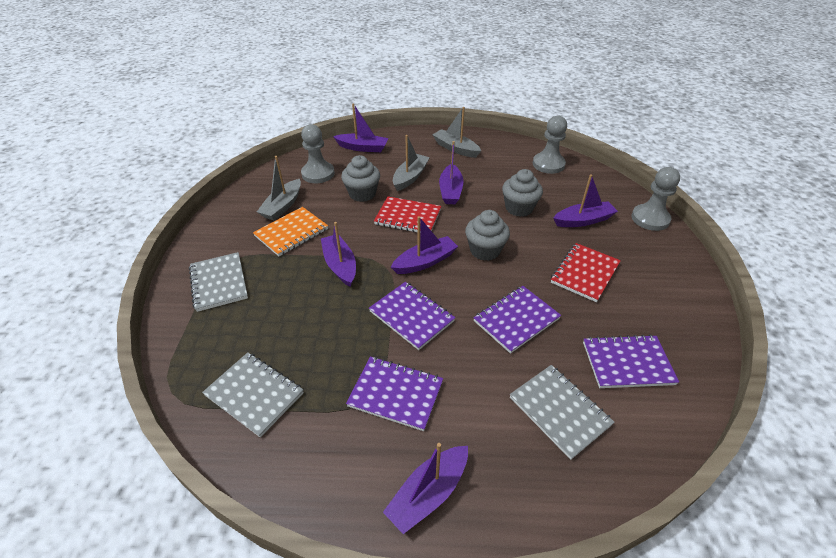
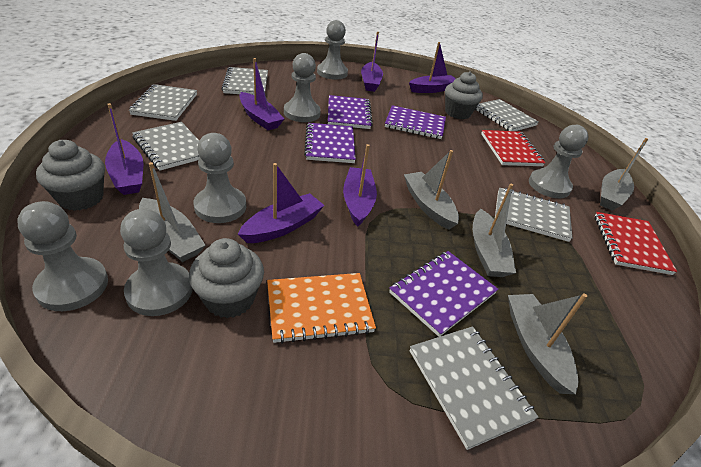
grey boat: [257,156,301,221] [393,135,430,191] [433,107,481,158] = 3 -> [139,162,206,262] [404,150,459,230] [473,184,516,277] [508,294,587,394] [600,138,648,211] = 5
grey notebook: [189,252,248,312] [202,352,304,437] [510,365,615,460] = 3 -> [129,84,197,121] [132,122,200,171] [221,67,268,95] [410,326,538,450] [475,99,539,131] [495,188,572,242] = 6
grey pawn: [301,124,335,183] [533,116,567,174] [631,167,680,231] = 3 -> [17,201,108,311] [120,209,193,316] [193,133,246,223] [284,53,321,122] [317,20,348,80] [529,125,589,198] = 6

